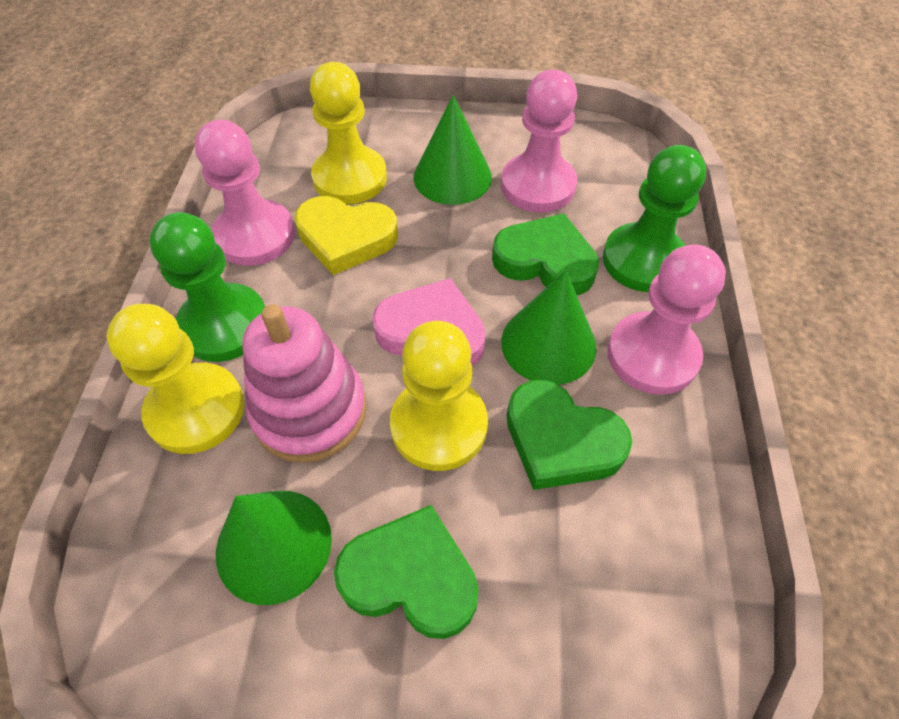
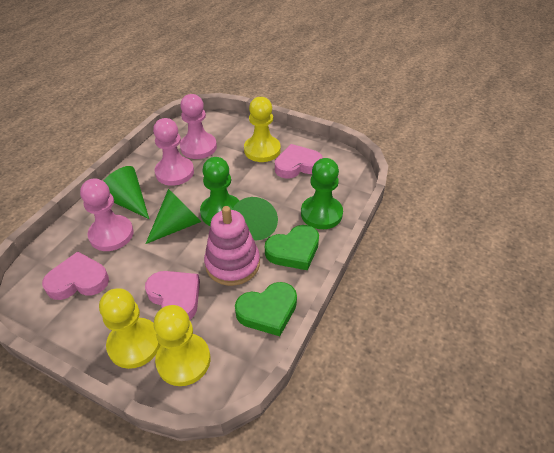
green heart: [334,505,479,639] [492,213,599,295] [507,380,632,490] = 3 -> [235,282,297,336] [265,225,319,270] = 2
pink heart: [372,278,486,366] = 1 -> [42,252,109,300] [145,271,200,320] [275,144,323,179] = 3
yellow heart: [294,196,398,275] = 1 -> none = 0

